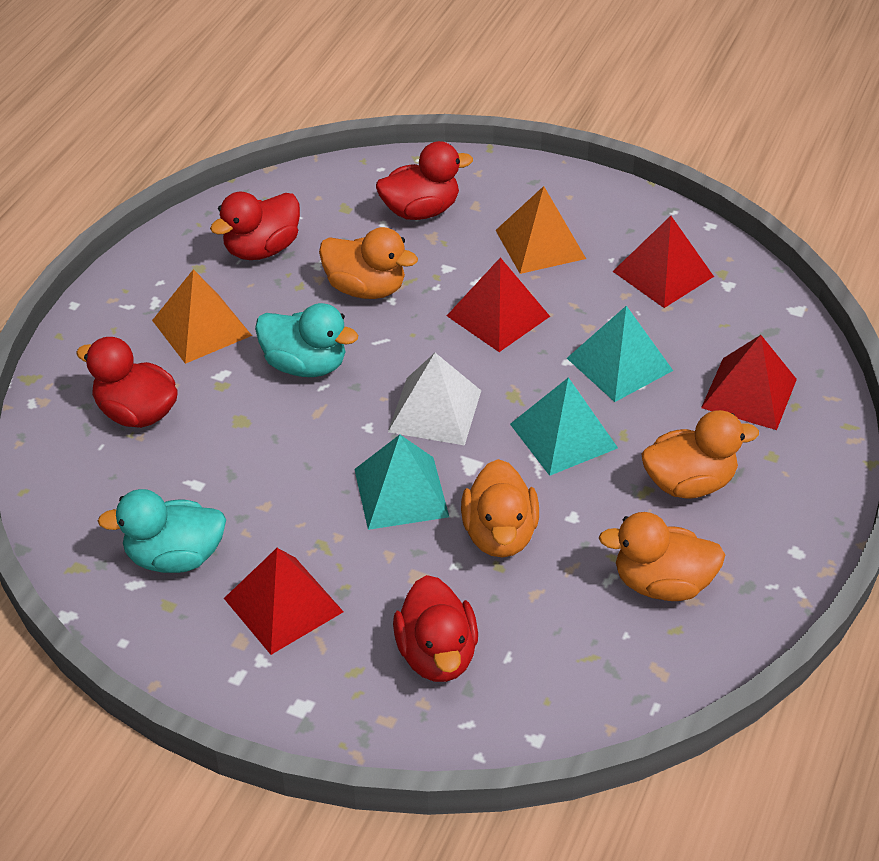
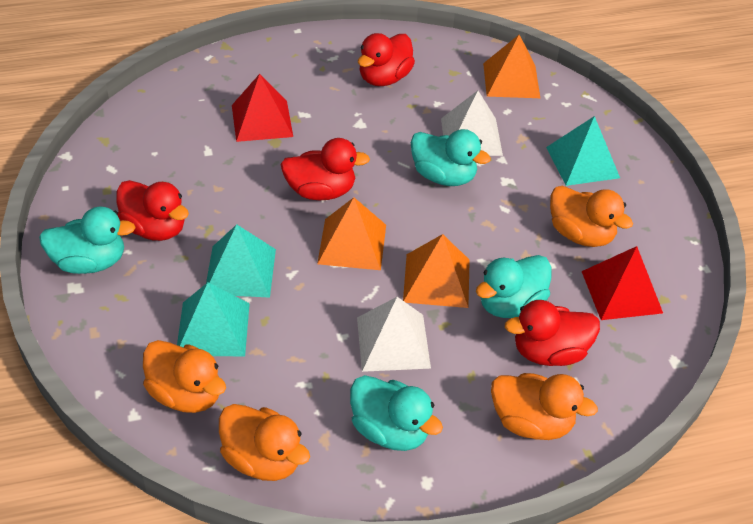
orange pyramid: [152,269,252,364] [496,186,586,274] = 2 -> [317,197,386,270] [403,234,470,308] [483,35,540,98] = 3
red pyramid: [224,548,344,655] [447,257,550,352] [612,216,714,308] [701,335,797,430] = 4 -> [232,74,293,142] [582,246,663,320] = 2
turquoise duck: [98,489,226,573] [255,303,358,377] = 2 -> [39,207,136,274] [350,375,443,451] [411,129,491,186] [476,255,552,318] = 4
white pyramid: [388,353,481,446] = 1 -> [357,297,431,372] [441,91,503,156] = 2

